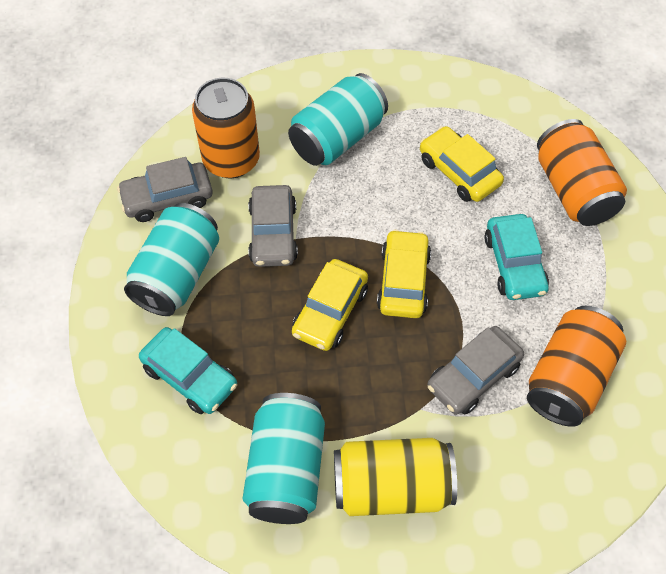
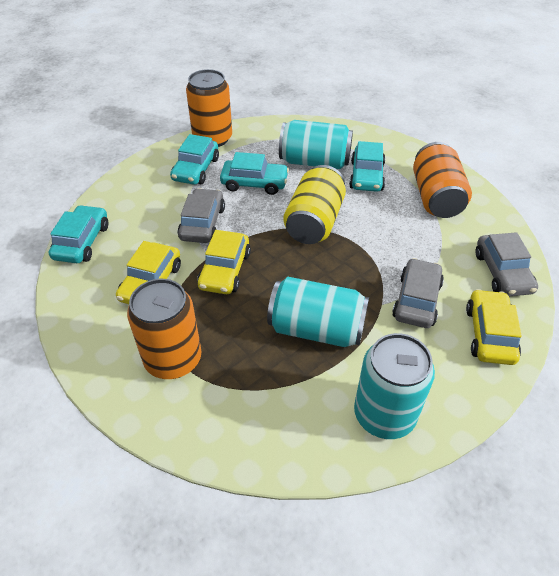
turquoise car: [139,327,237,414] [484,214,549,300] = 2 -> [49,205,108,263] [170,134,219,185] [220,152,289,195] [349,141,385,192] = 4

